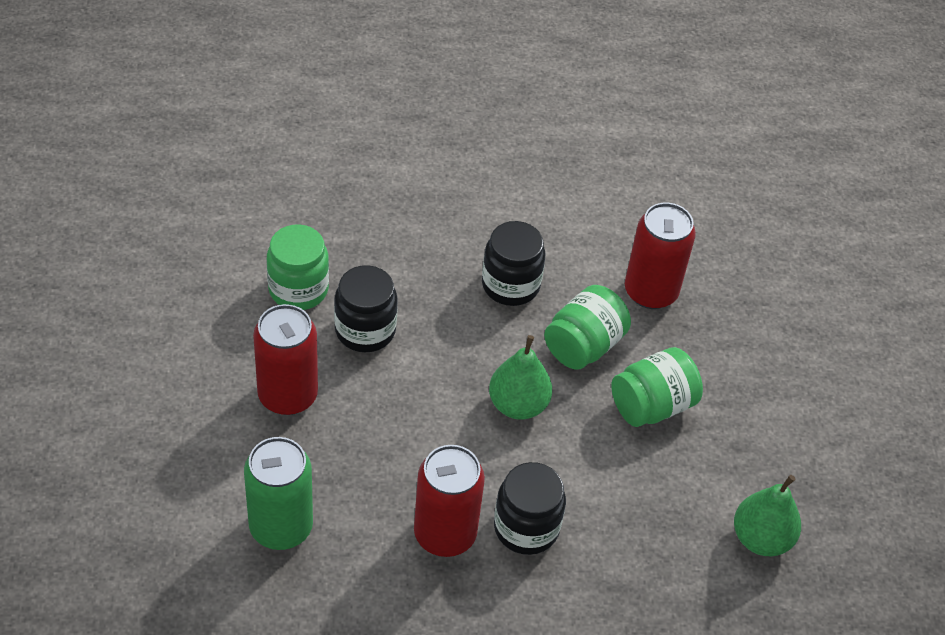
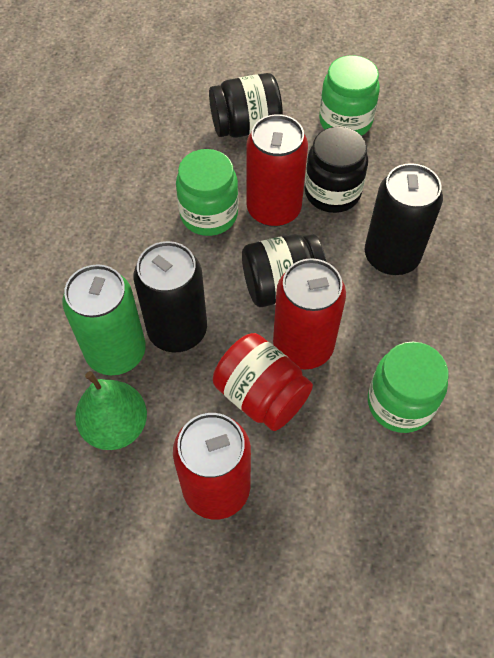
black can: none = 0 -> [133,241,207,352] [365,163,443,275] = 2
green pear: [489,335,552,420] [734,475,801,556] = 2 -> [75,371,147,450] = 1
red jar: none = 0 -> [213,333,313,431] = 1

